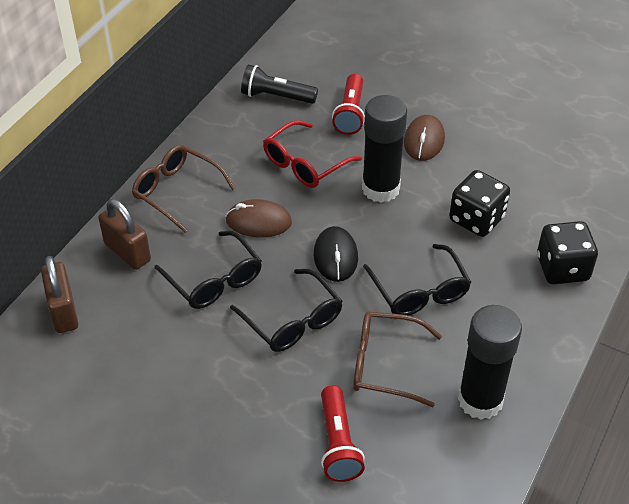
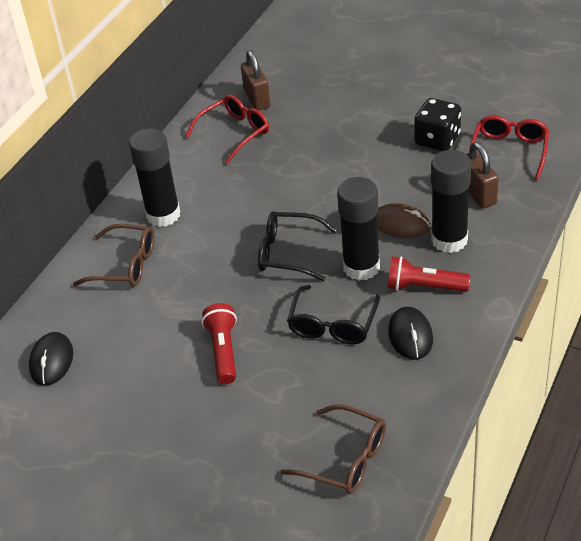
black dice: [449,170,510,237] [537,221,598,284] = 2 -> [414,98,461,151] = 1
black flashlight: [241,65,318,104] = 1 -> none = 0
black glasses: [154,231,262,309] [230,269,343,352] [363,244,471,316] = 3 -> [258,211,337,281] [287,285,380,345] = 2
black glue stick: [362,95,407,203] [458,305,522,420] = 2 -> [129,128,180,227] [337,177,380,281] [431,150,471,253] = 3
black mouse: [314,226,358,282] = 1 -> [29,332,73,386] [388,307,433,360] = 2
brown mouse: [226,199,292,237] [404,115,445,161] = 2 -> [377,203,431,238] = 1
red glasses: [263,120,362,188] = 1 -> [185,95,269,164] [470,115,549,180] = 2

